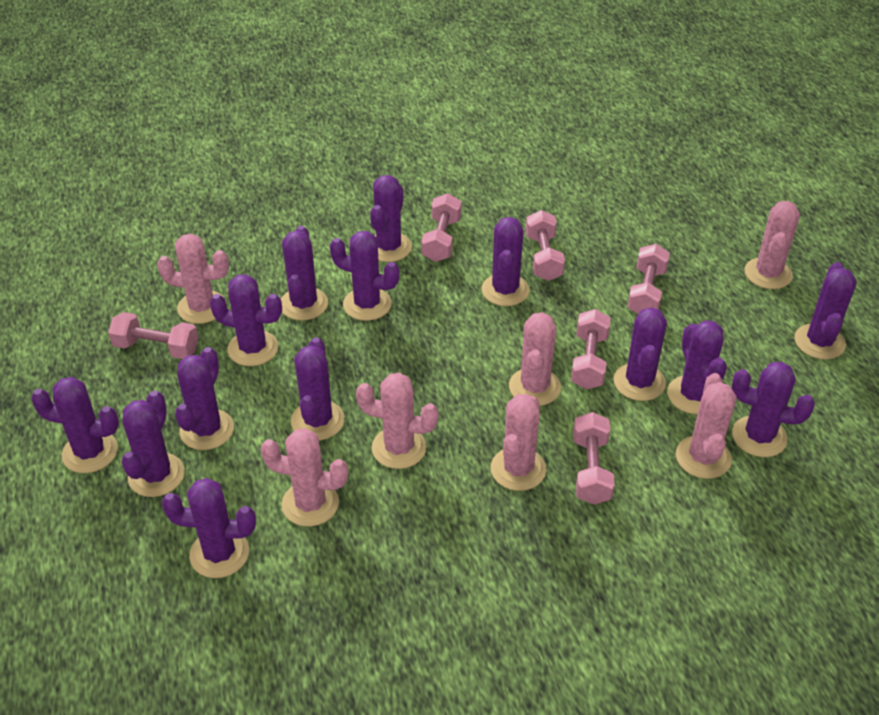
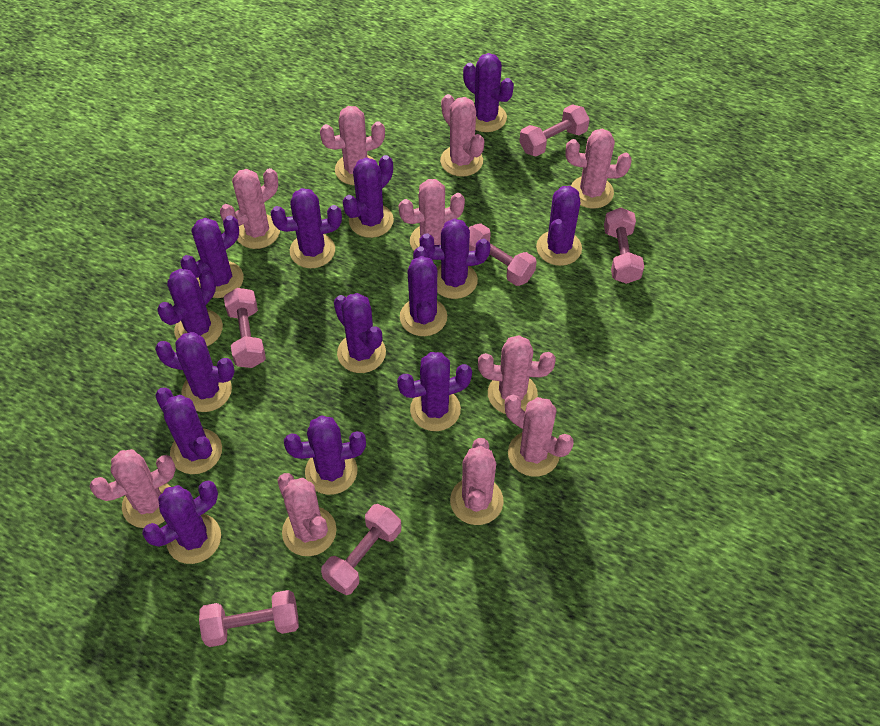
pink cactus: [157,234,229,324] [261,428,348,527] [356,373,439,469] [490,394,546,491] [509,312,561,406] [676,373,737,479] [745,201,800,289] = 7 -> [90,449,176,528] [220,168,280,249] [277,473,337,556] [320,106,385,185] [399,179,465,251] [440,94,484,177] [450,438,504,525] [478,335,556,414] [505,395,574,477] [565,128,632,208] = 10

